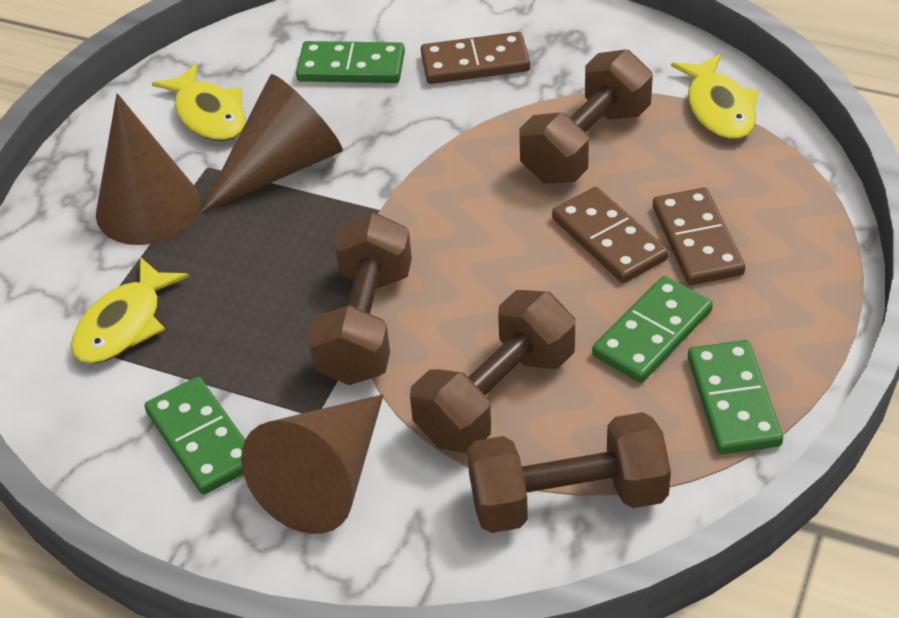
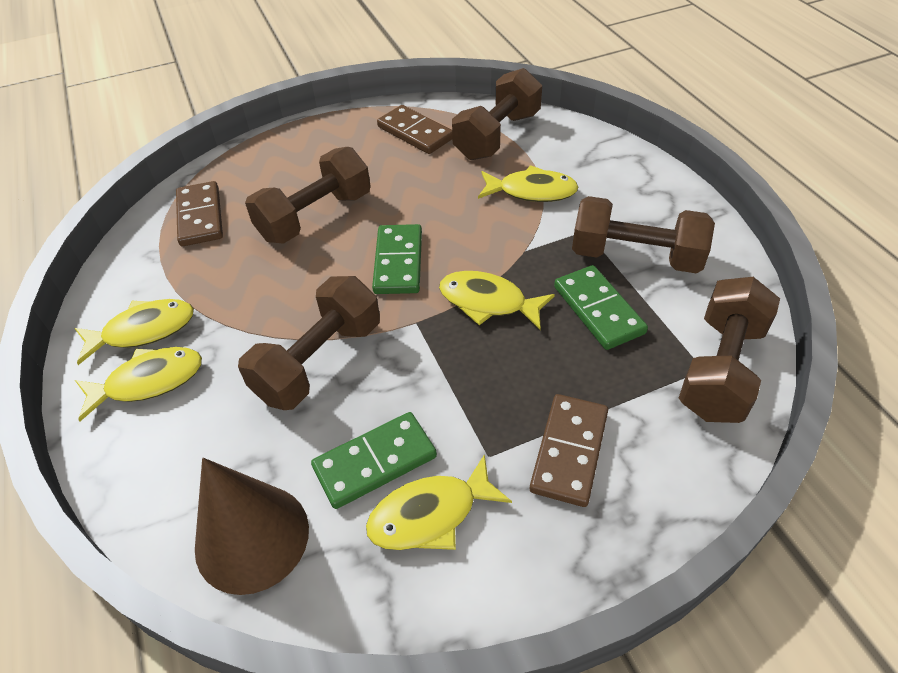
brown cone: [96,93,200,245] [200,74,343,214] [241,394,384,534] = 3 -> [195,458,309,595] = 1
brown dumbbell: [308,212,412,385] [410,290,575,453] [467,412,671,533] [520,49,653,183] = 4 -> [238,276,380,410] [245,147,371,244] [452,68,542,160] [572,196,715,273] [679,277,780,423] = 5
green domino: [144,377,245,495] [296,41,405,83] [592,276,713,383] [688,340,783,454] = 4 -> [311,412,437,509] [372,224,422,294] [554,265,648,350] = 3
yellow fish: [71,257,189,364] [152,63,245,141] [671,54,759,140] = 3 -> [75,299,194,365] [75,347,202,421] [366,454,512,550] [439,271,555,330] [478,165,579,202] = 5

